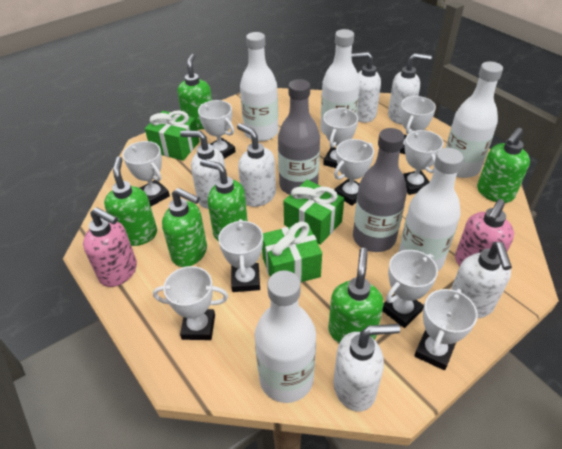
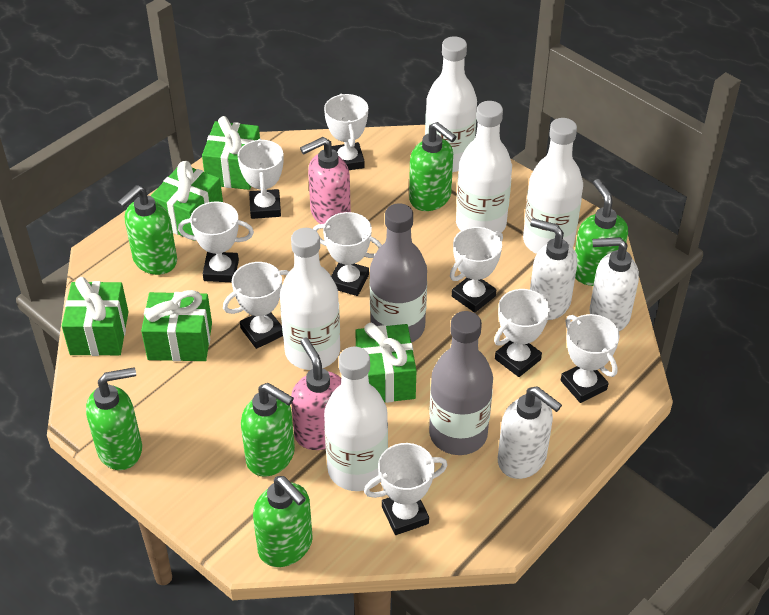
green gift: [145,110,200,161] [262,222,322,283] [284,180,344,245] = 3 -> [62,277,128,356] [141,290,212,361] [151,161,223,241] [202,116,260,190] [355,323,416,403] = 5
white soap dispenser: [180,130,225,209] [237,123,276,207] [333,324,400,412] [351,52,381,123] [388,53,432,125] [451,242,512,319] = 6 -> [498,386,562,479] [530,218,577,320] [590,237,639,331] = 3
white trophy: [123,141,170,206] [153,266,228,340] [198,100,236,159] [218,219,263,292] [323,108,358,168] [334,139,374,206] [382,250,438,328] [400,96,436,154] [403,130,444,195] [414,289,478,370] = 10 -> [178,201,254,282] [223,262,289,349] [237,139,284,219] [313,212,382,296] [324,94,368,170] [364,443,447,535] [450,227,503,313] [494,289,550,377] [561,314,620,403] = 9

